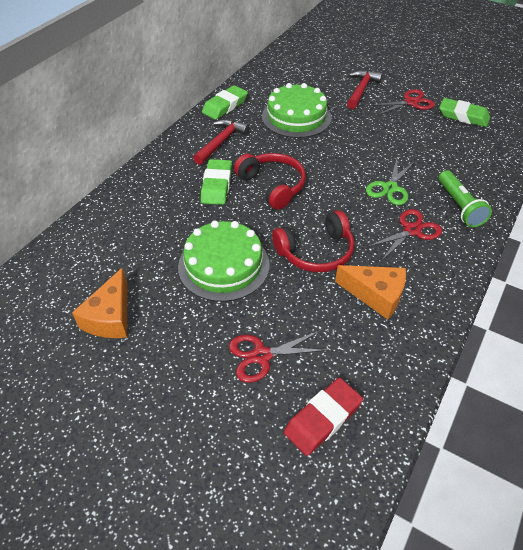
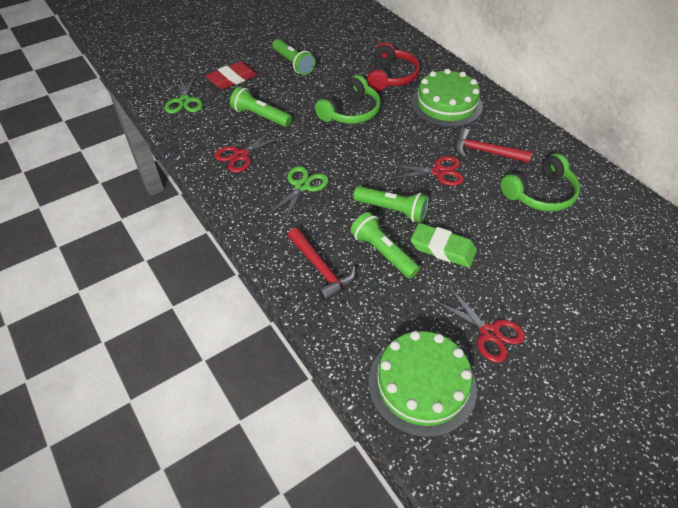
green eraser: [201,159,232,205] [202,85,248,120] [439,98,490,127] = 3 -> [411,223,477,268] = 1
green flashlight: [439,170,492,227] = 1 -> [230,87,292,127] [273,39,315,75] [350,212,420,279] [353,186,429,223] = 4
green headphones: none = 0 -> [315,75,381,124] [501,153,580,212] = 2
green scissors: [366,159,415,205] = 1 -> [164,74,203,114] [267,166,329,222] = 2
orange cheese: [72,267,127,338] [335,265,406,319] = 2 -> none = 0
red headphones: [234,153,306,210] [272,210,354,272] = 2 -> [367,42,420,91] = 1

